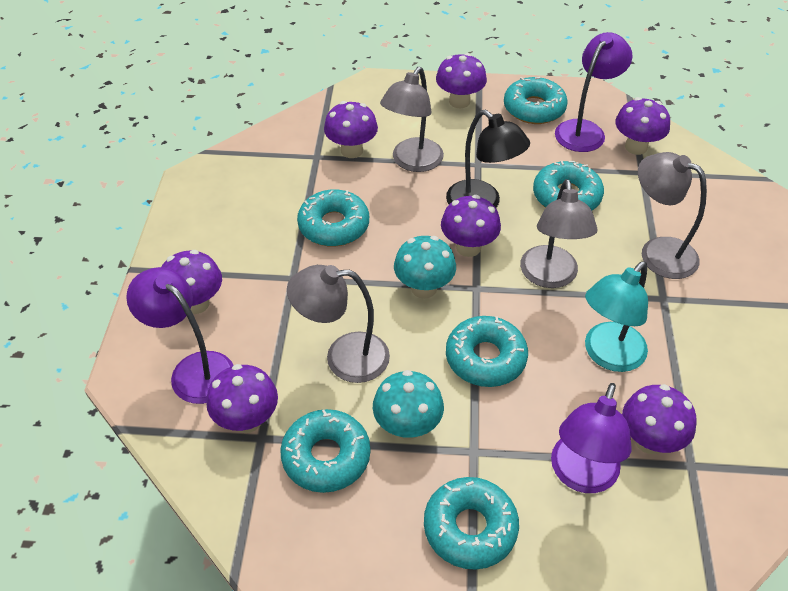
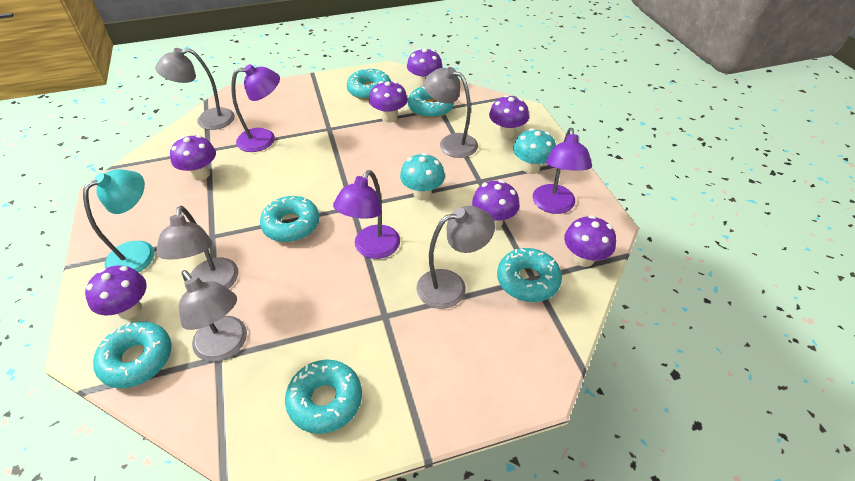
black lamp: [446,109,530,208] = 1 -> none = 0
grey lamp: [287,265,390,383] [380,67,444,172] [520,179,598,288] [638,152,707,279] = 4 -> [155,48,235,130] [156,206,238,289] [179,270,247,362] [416,206,495,309] [424,67,478,158] = 5

